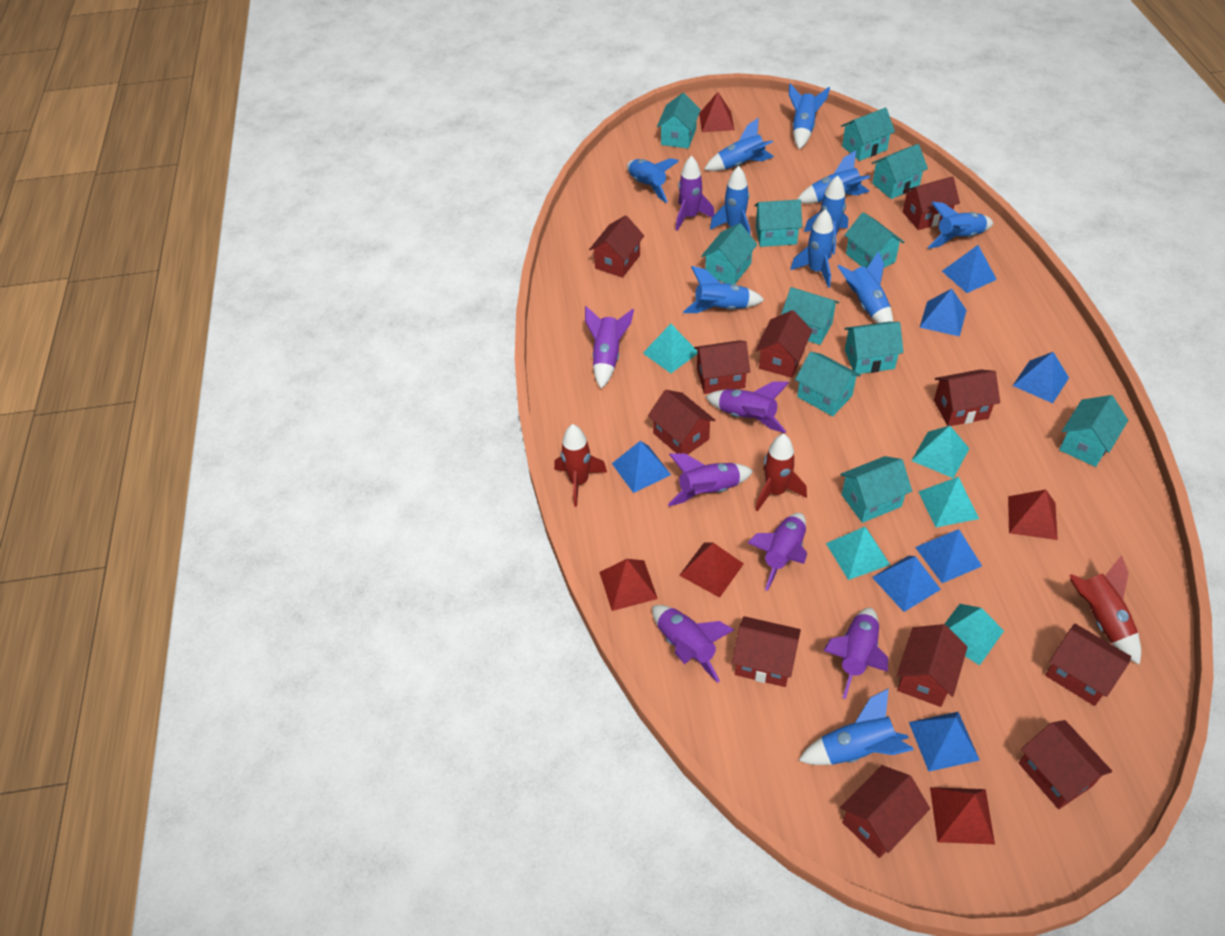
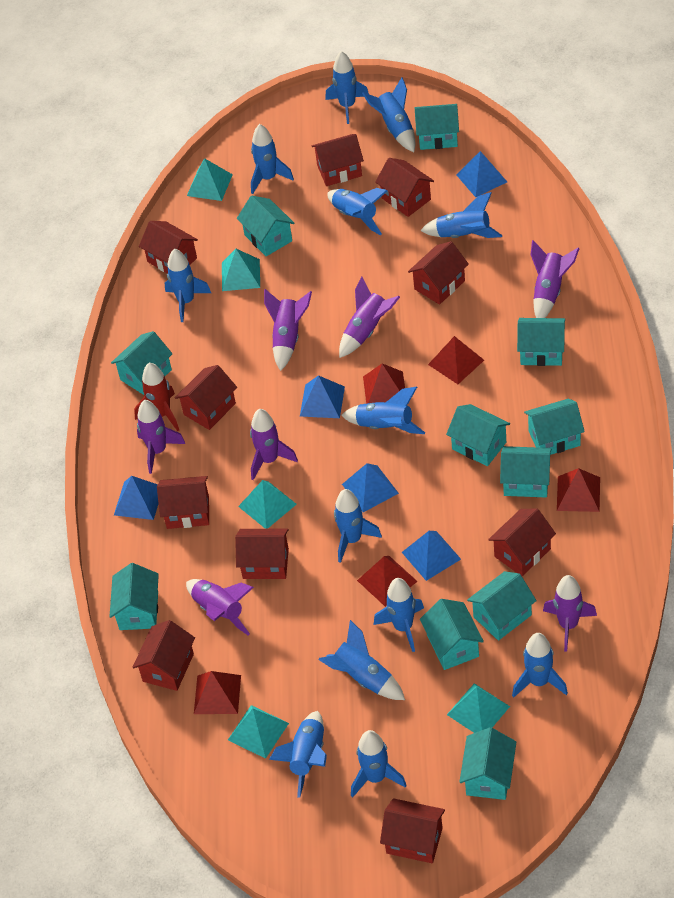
blue pyramid: [612,441,671,493] [872,556,941,612] [909,712,980,772] [915,529,982,583] [919,289,967,337] [942,245,997,293] [1013,352,1069,403] = 7 -> [114,476,159,520] [300,375,345,418] [342,463,399,512] [402,531,461,581] [456,151,507,197] = 5
blue rocket: [627,158,679,203] [683,266,764,313] [704,118,774,171] [710,166,750,234] [789,83,830,149] [790,209,835,288] [797,151,870,204] [798,688,914,765] [804,176,848,254] [837,251,893,323] [928,202,993,249] = 11 -> [165,248,211,322] [251,124,294,194] [269,711,327,798] [318,620,405,700] [325,51,369,124] [327,188,387,235] [334,489,382,563] [341,387,425,434] [351,730,407,798] [362,77,415,152] [374,578,424,652] [420,192,502,238] [512,633,568,698] = 13
red house: [589,215,644,278] [648,390,715,455] [694,340,750,394] [732,616,801,687] [756,310,812,378] [840,765,930,858] [897,624,968,707] [903,176,960,230] [934,369,1000,426] [1019,720,1112,809] [1045,624,1131,706] = 11 -> [132,620,195,691] [139,221,198,274] [157,476,209,529] [175,365,237,430] [235,529,289,579] [312,134,364,186] [375,158,434,217] [380,798,445,863] [408,241,469,305] [488,509,556,576] = 10
red rocket: [554,424,607,507] [755,434,807,511] [1069,555,1141,665] = 3 -> [134,362,179,431] = 1

